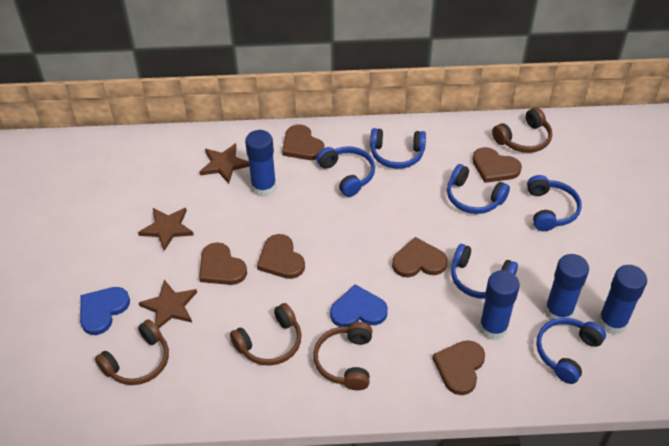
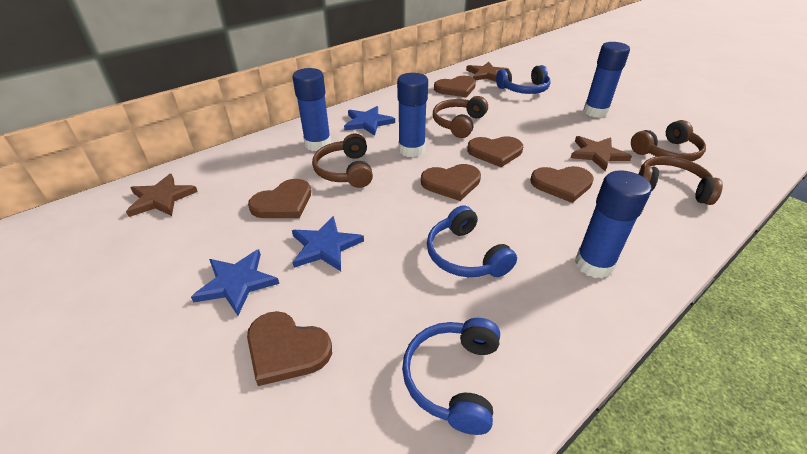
blue headphones: [316,146,375,197] [370,128,426,169] [447,164,510,214] [451,244,518,299] [527,175,582,231] [536,318,606,384] = 6 -> [402,318,500,435] [427,205,517,277] [496,65,551,94] = 3
blue heart: [80,287,130,335] [330,284,388,327] = 2 -> none = 0
blue star: none = 0 -> [191,249,279,315] [292,216,364,271] [344,106,395,136] = 3

